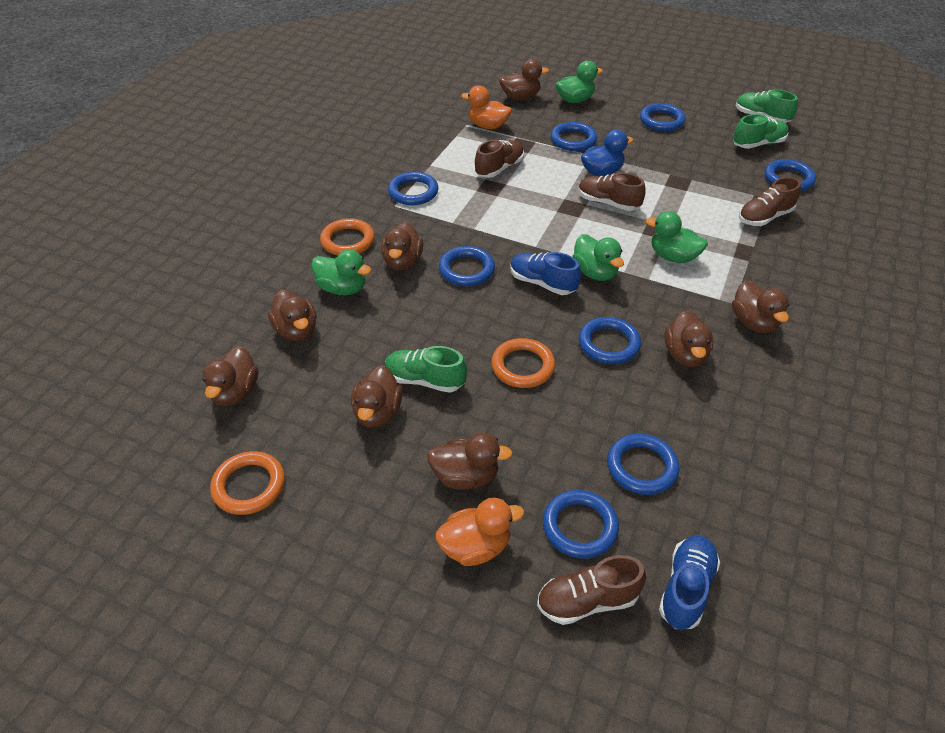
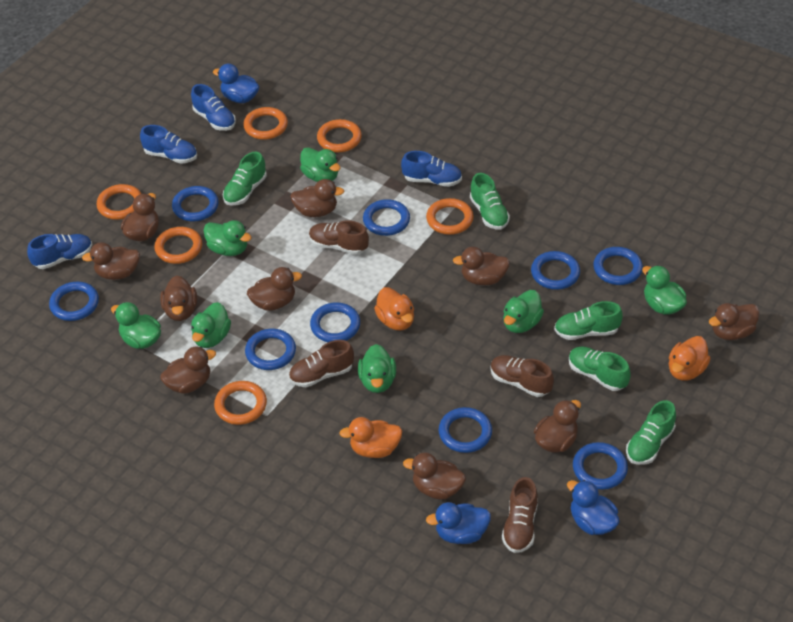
blue duck: [581,130,633,176] = 1 -> [213,64,260,103] [426,502,491,544] [567,480,620,535] = 3
blue ring: [388,172,438,205] [439,246,495,286] [543,490,619,559] [551,122,597,151] [579,317,641,364] [607,433,680,495] [640,103,686,131] [765,159,816,191] = 8 -> [49,282,99,321] [172,186,219,221] [245,329,296,370] [310,302,360,342] [363,199,410,236] [439,407,492,453] [531,251,580,290] [573,442,628,490] [593,247,643,285] = 9
blue shoe: [510,252,581,295] [659,535,720,630] = 2 -> [27,234,92,269] [140,125,197,164] [191,84,236,131] [401,151,462,187] = 4
brown duck: [203,346,259,406] [268,290,317,341] [351,365,403,428] [381,222,423,270] [427,433,513,490] [499,59,549,100] [664,310,714,367] [732,280,789,333] = 8 -> [82,242,140,280] [121,193,159,241] [160,275,197,321] [160,347,216,394] [247,267,302,311] [290,179,344,217] [403,452,466,499] [453,247,510,285] [534,400,581,453] [709,303,760,340] = 10
green duck: [311,250,372,295] [556,61,603,103] [572,234,624,281] [646,211,708,263] = 4 -> [111,302,161,349] [191,302,231,348] [203,220,252,256] [300,147,341,182] [358,344,396,393] [503,290,544,333] [642,265,687,315] = 7
green shoe: [385,346,467,393] [733,114,789,149] [736,89,798,123] = 3 -> [223,152,267,206] [470,173,510,230] [554,301,623,340] [569,347,631,391] [626,400,676,465] = 5
orange duck: [435,498,524,566] [461,86,512,129] = 2 -> [339,417,402,458] [374,287,414,331] [669,336,711,381] = 3
orange ring: [210,451,285,515] [320,218,375,255] [491,338,555,388] = 3 -> [97,184,141,220] [154,227,202,264] [214,381,267,425] [243,107,288,140] [317,119,362,152] [426,198,474,235] = 6

